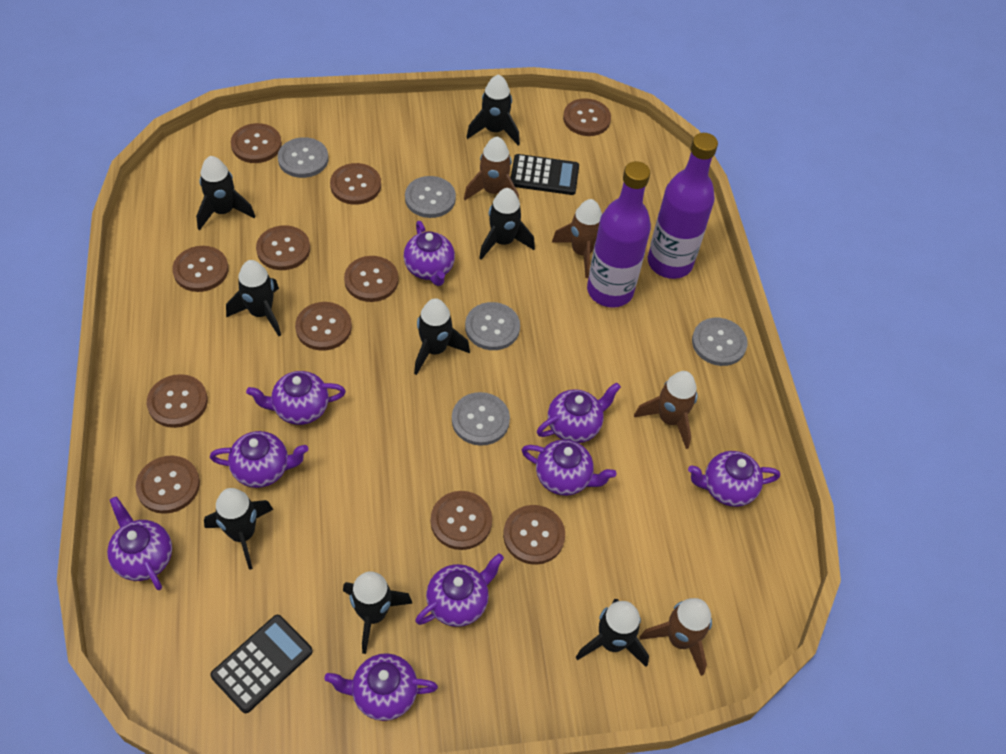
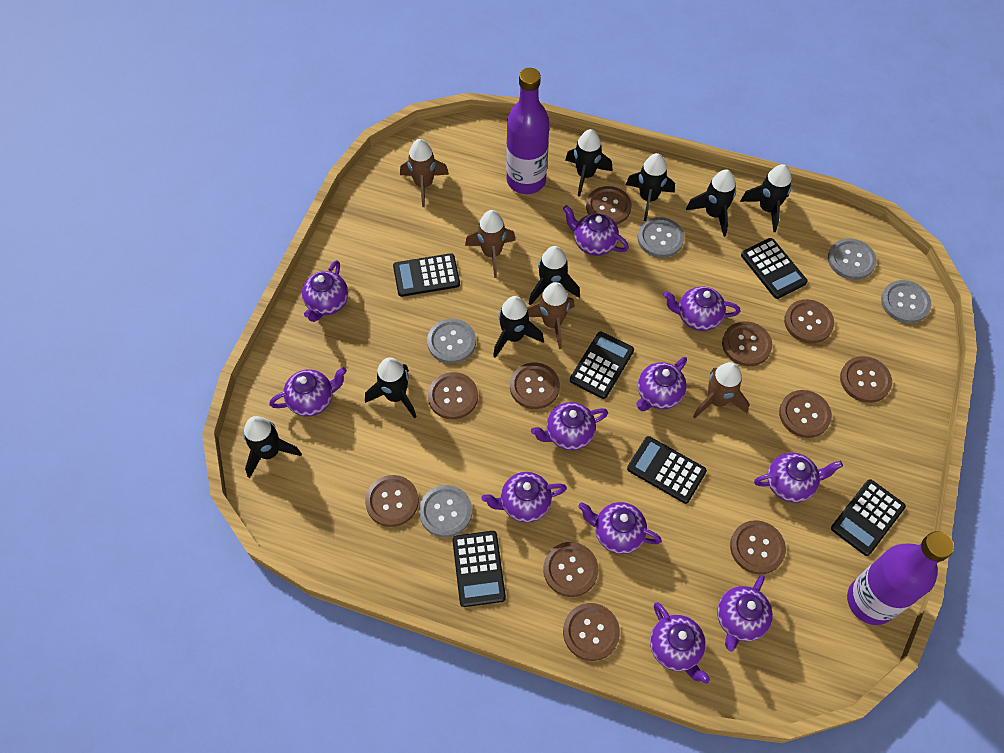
black calculator: [210,615,313,713] [511,154,579,195] = 2 -> [393,253,460,297] [452,531,506,607] [570,332,634,399] [627,436,707,504] [741,238,808,299] [831,479,906,556] = 6
purple teapot: [107,496,172,590] [210,431,308,488] [246,371,346,425] [324,653,438,721] [403,221,455,286] [415,553,504,627] [522,440,616,496] [537,382,621,443] [688,451,780,507] = 9 -> [269,367,347,417] [302,260,348,322] [481,472,567,523] [531,402,608,450] [563,205,629,256] [579,502,662,554] [636,357,687,411] [650,602,710,684] [664,286,740,331] [717,575,773,652] [754,453,843,503] = 11

